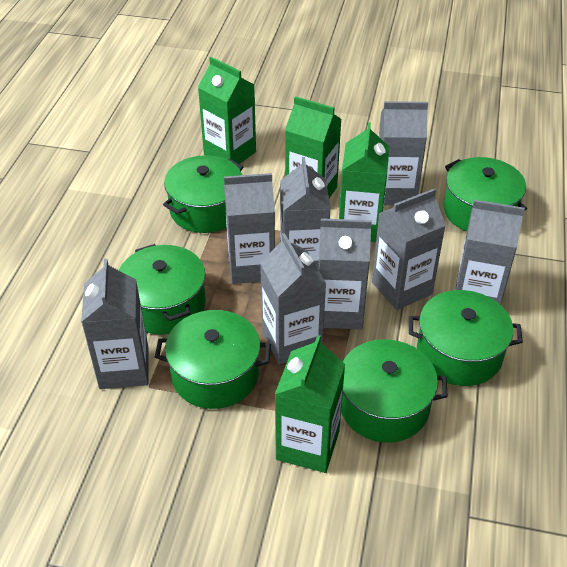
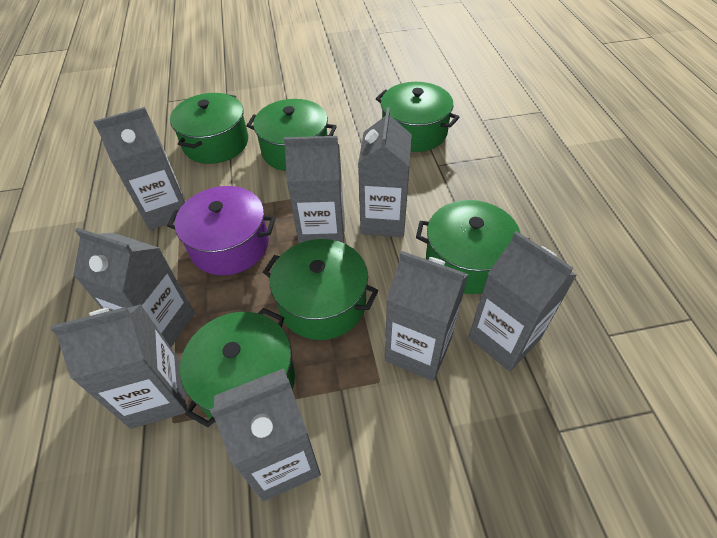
green carton: [198,57,256,164] [275,335,345,473] [285,96,341,198] [339,122,389,242] = 4 -> none = 0
purple pot: none = 0 -> [167,186,276,275] = 1

